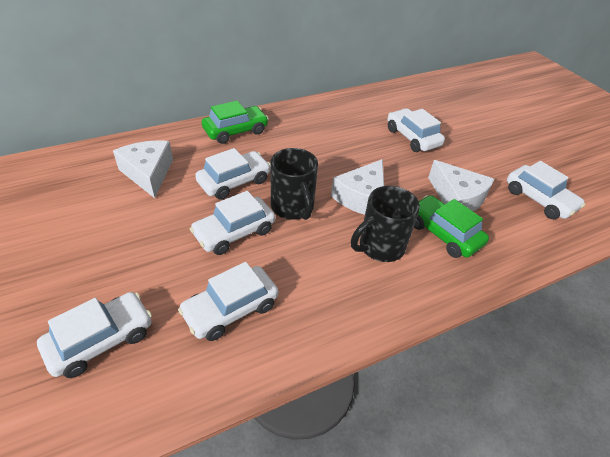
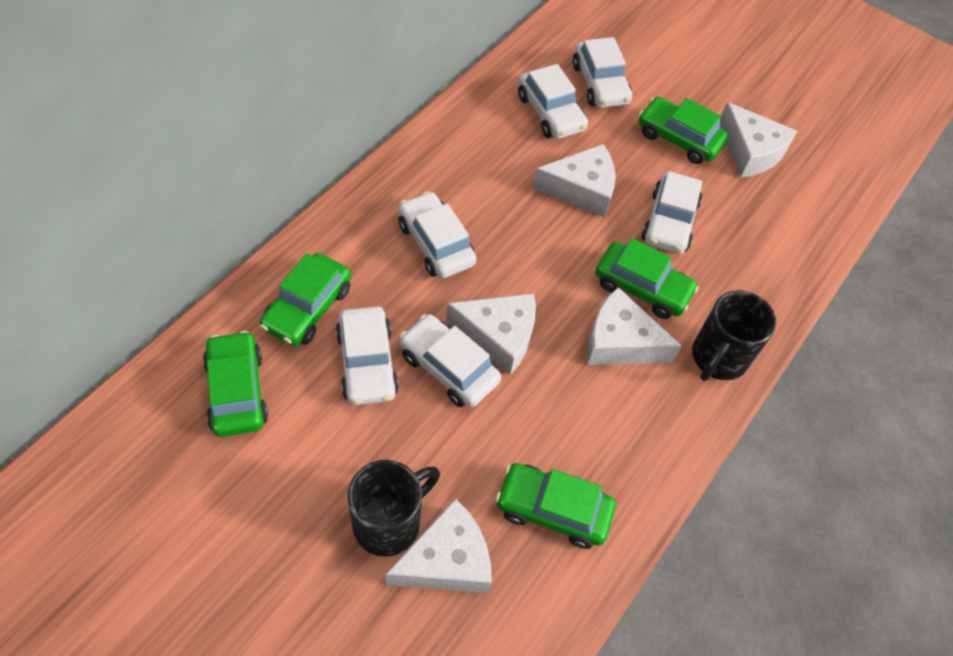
green car: [202,101,269,144] [414,195,489,258] = 2 -> [203,331,268,437] [260,253,351,346] [495,463,616,549] [595,238,699,319] [639,97,729,164] = 5
white cheese: [113,140,173,198] [331,159,384,215] [428,160,494,211] = 3 -> [386,498,492,593] [446,293,536,375] [532,144,616,217] [587,287,682,365] [720,102,797,178] = 5

